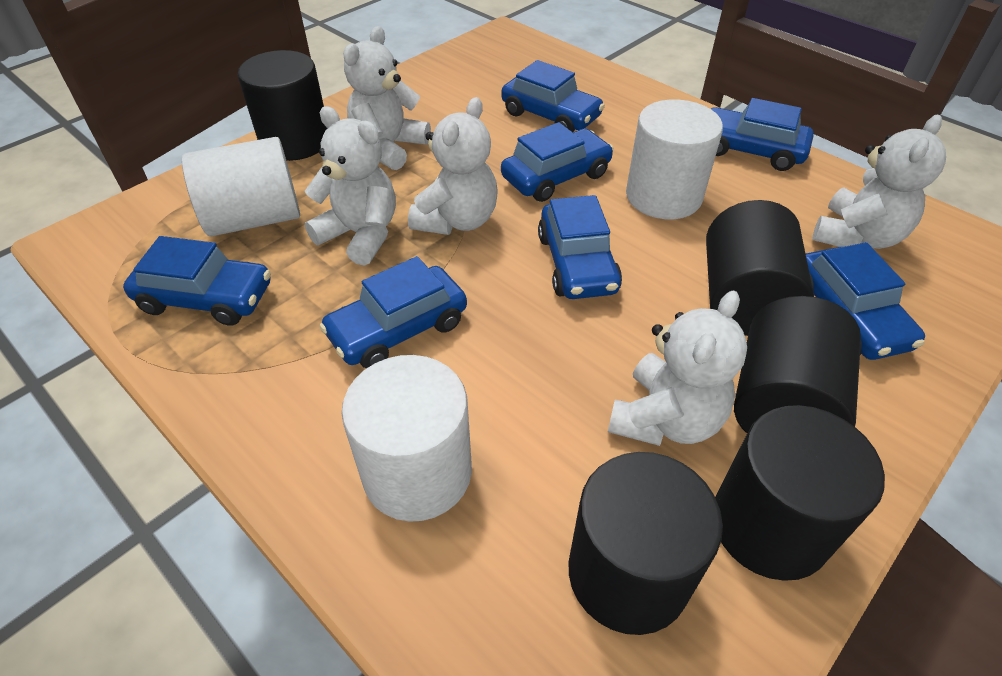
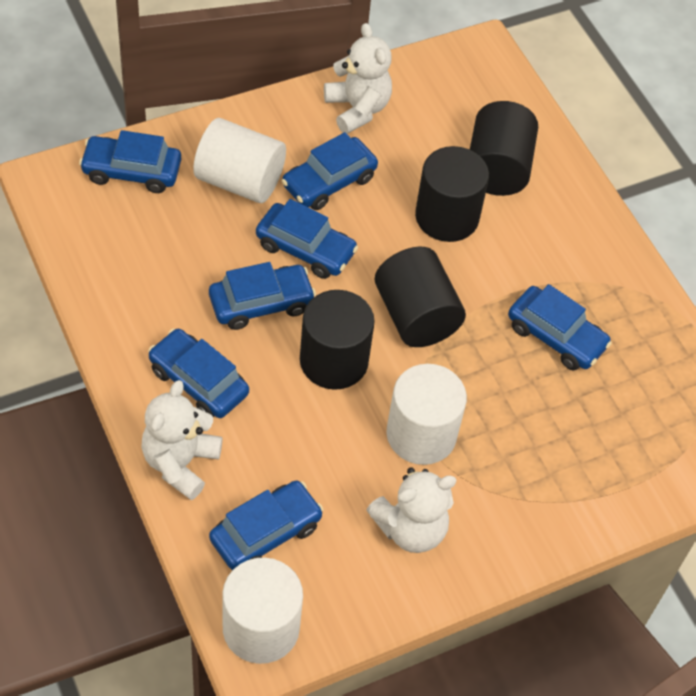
black cylinder: [238,50,328,161] [569,452,723,635] [706,200,814,336] [715,405,885,581] [734,296,861,433] = 5 -> [300,290,375,390] [375,247,466,347] [415,146,489,242] [470,101,538,196] = 4
white teddy bear: [304,106,396,266] [343,26,431,170] [408,97,498,235] [608,290,747,446] [812,115,946,249] = 5 -> [141,380,223,500] [324,23,392,134] [366,467,457,553] = 3

